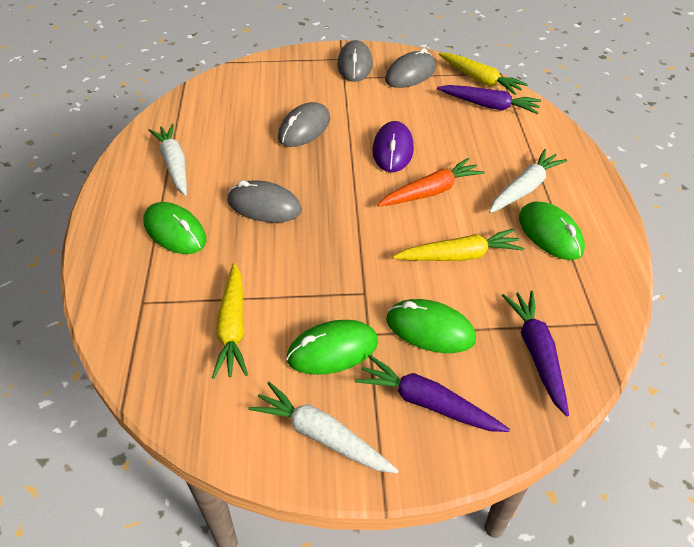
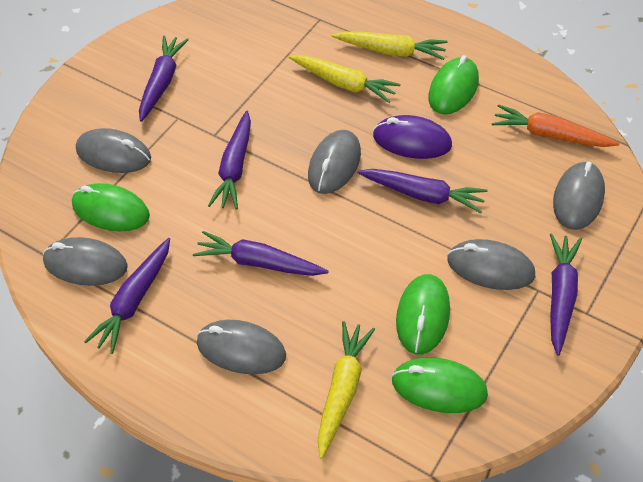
grey mouse: [228,180,302,223] [278,102,330,147] [337,40,373,82] [385,48,436,88] = 4 -> [43,237,128,286] [76,128,151,173] [197,320,286,374] [308,130,361,194] [448,239,535,290] [553,162,605,230] = 6
purple carrot: [355,355,510,432] [437,85,541,114] [502,291,569,416] = 3 -> [84,238,170,354] [139,36,189,122] [193,231,329,276] [208,111,251,210] [357,169,488,213] [550,233,582,356] = 6
white carrot: [149,124,187,196] [248,382,399,473] [489,149,567,213] = 3 -> none = 0

